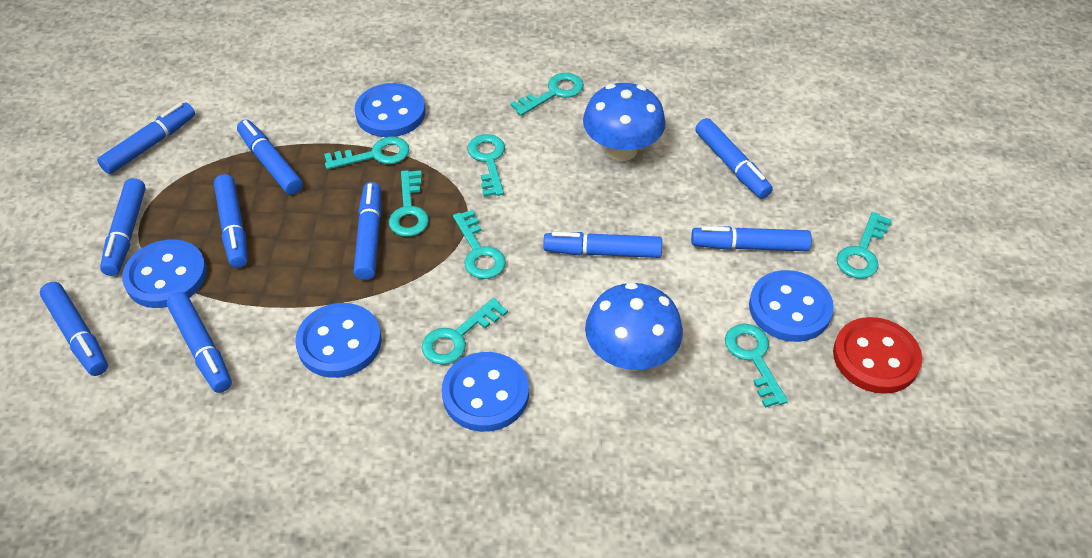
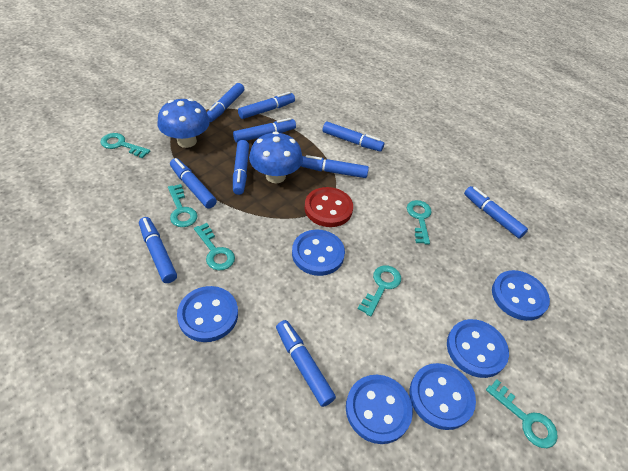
blue button: [122,240,207,308] [295,303,382,378] [355,83,426,137] [442,352,529,432] [749,270,834,342] = 5 -> [177,286,238,342] [292,230,345,276] [346,375,413,444] [409,363,476,430] [447,319,509,378] [492,270,550,321] = 6
turquoise key: [324,137,410,170] [389,170,429,237] [422,298,508,365] [453,209,506,279] [467,134,505,197] [510,73,584,116] [725,324,788,408] [837,212,892,279] = 8 -> [100,133,150,158] [168,184,197,227] [194,223,235,270] [358,265,401,317] [407,200,432,244] [486,379,558,448] = 6

